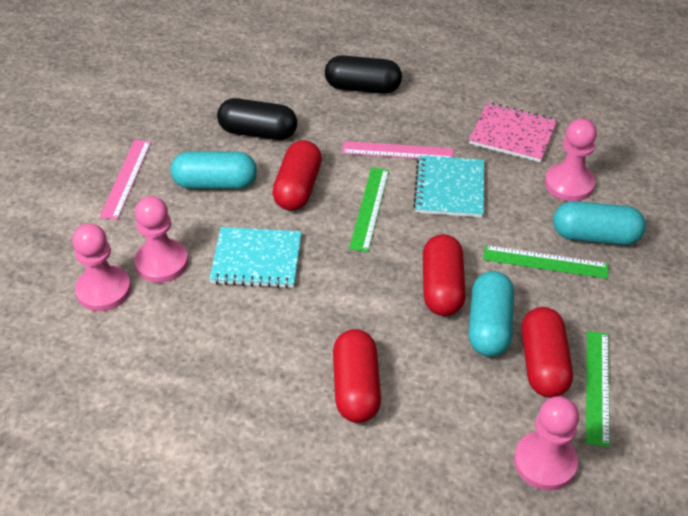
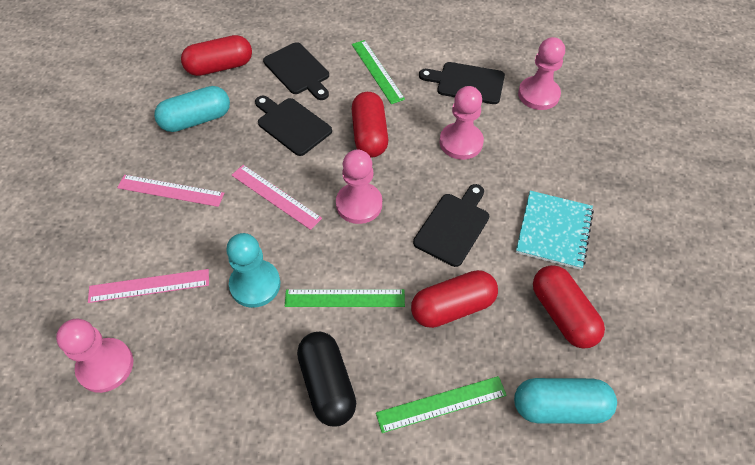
black capsule: [217,98,297,140] [325,55,402,94] = 2 -> [297,332,356,427] = 1
black cutting board: none = 0 -> [255,96,332,156] [263,42,329,100] [413,184,489,267] [419,62,505,104] = 4
pink notebook: [469,102,557,162] = 1 -> none = 0
pink ruler: [100,140,151,220] [342,141,453,159] = 2 -> [88,269,209,303] [117,175,224,207] [231,165,322,230] = 3
turquoise capsule: [171,151,257,189] [469,271,514,357] [553,201,646,245] = 3 -> [154,86,230,132] [514,378,617,424] = 2
turquoise notebook: [209,227,302,289] [413,155,484,218] = 2 -> [516,191,594,270] = 1
turquoise pawn: none = 0 -> [226,233,280,308] = 1

